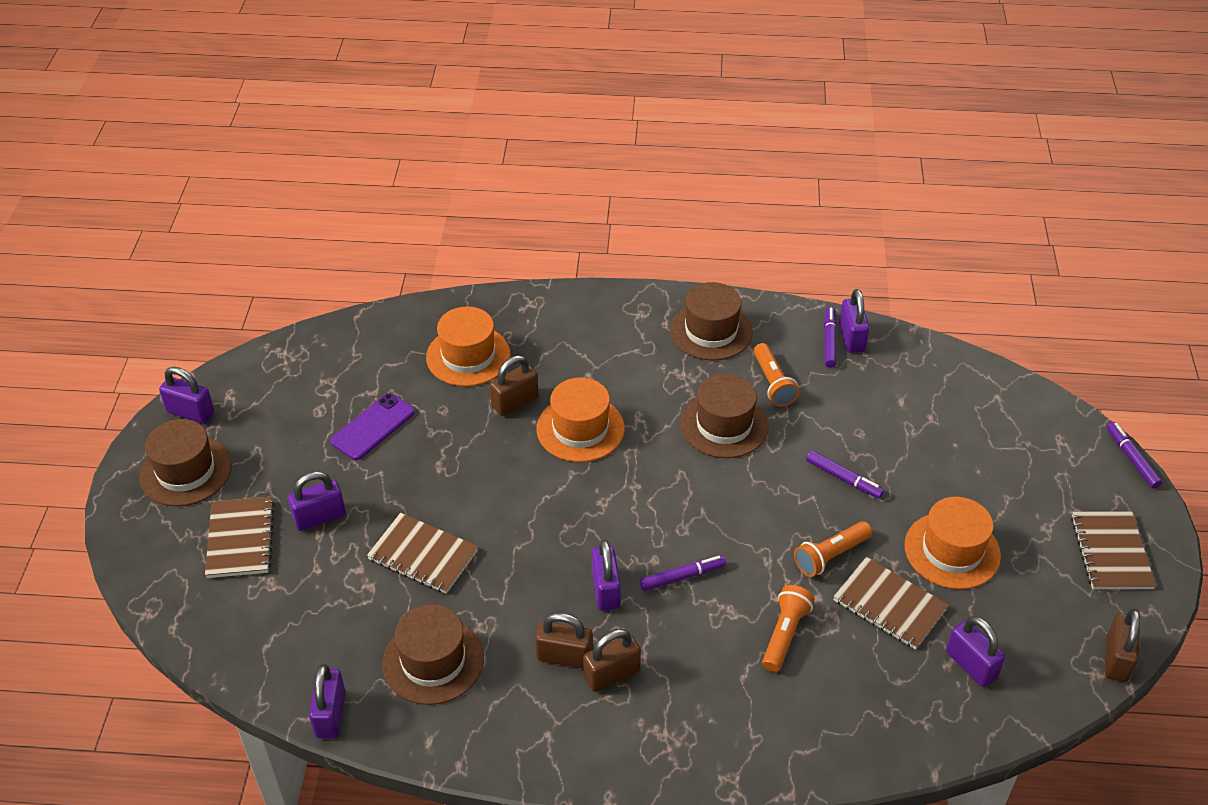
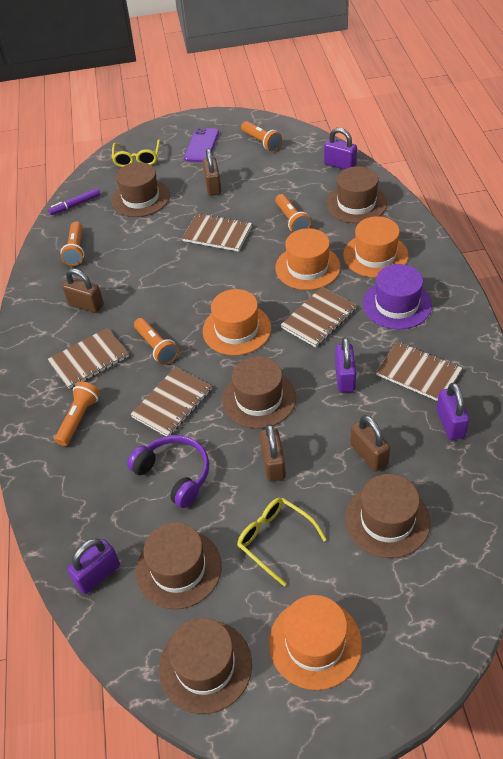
brown hat: [139,419,232,506] [382,604,484,705] [670,282,753,360] [680,374,769,458] = 4 -> [112,162,170,217] [136,522,222,609] [159,618,252,714] [222,356,296,429] [326,166,387,223] [345,474,430,558] = 6
brown notebook: [205,497,274,578] [367,513,478,594] [833,557,949,650] [1071,511,1156,589] = 4 -> [48,328,129,389] [130,367,212,436] [182,213,252,252] [281,287,357,347] [376,341,462,401] = 5
orange flashlight: [753,343,800,407] [762,585,814,672] [794,521,872,577] = 3 -> [55,381,100,446] [60,221,84,266] [134,318,179,365] [241,121,282,151] [275,194,311,232] = 5
orange hat: [426,307,511,386] [537,378,625,462] [905,497,1001,589] = 3 -> [203,289,271,355] [269,595,362,690] [275,228,341,290] [343,216,409,278] = 4
purple hat: none = 0 -> [363,264,432,330] = 1
purple headphones: none = 0 -> [127,435,209,508] = 1
purple marker: [640,555,726,591] [806,450,884,499] [824,307,837,368] [1107,422,1162,489] = 4 -> [48,188,100,215] = 1
purple padlock: [159,367,215,424] [288,471,346,531] [309,664,346,739] [591,540,621,611] [839,289,870,353] [946,616,1005,687] = 6 -> [67,538,120,594] [324,128,357,169] [335,337,356,392] [436,382,470,440] = 4
yellow glasses: none = 0 -> [112,140,160,167] [237,497,327,586] = 2

